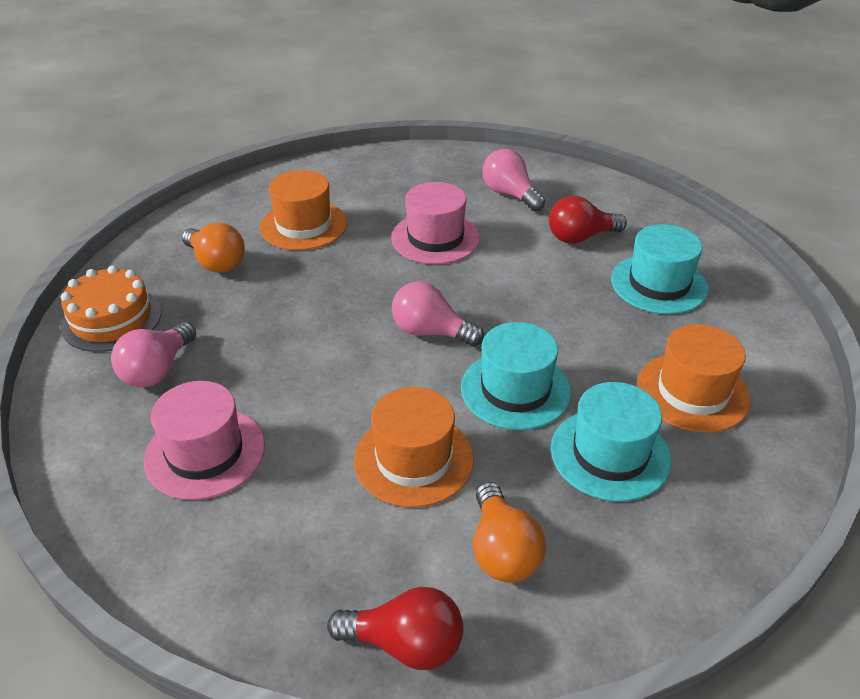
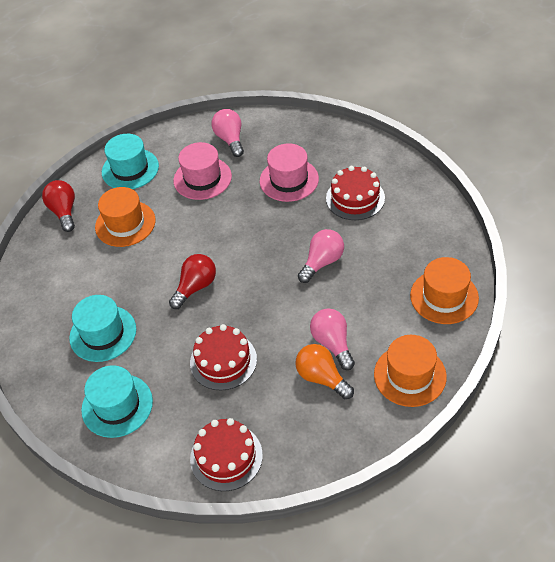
orange cake: [61,265,161,352] = 1 -> none = 0
orange light bulb: [182,223,245,273] [473,482,546,583] = 2 -> [295,344,354,399] = 1
red cake: none = 0 -> [190,324,257,391] [190,418,263,491] [326,166,385,220] = 3

